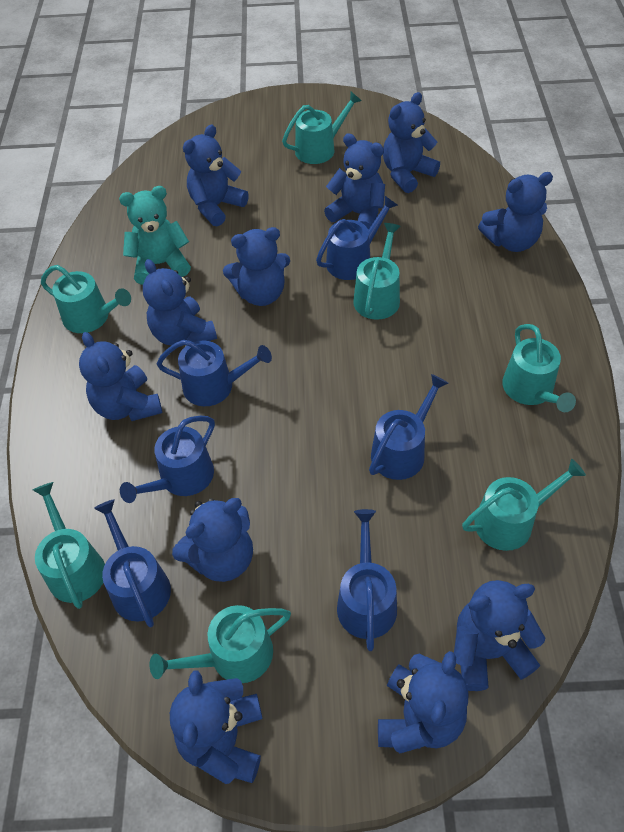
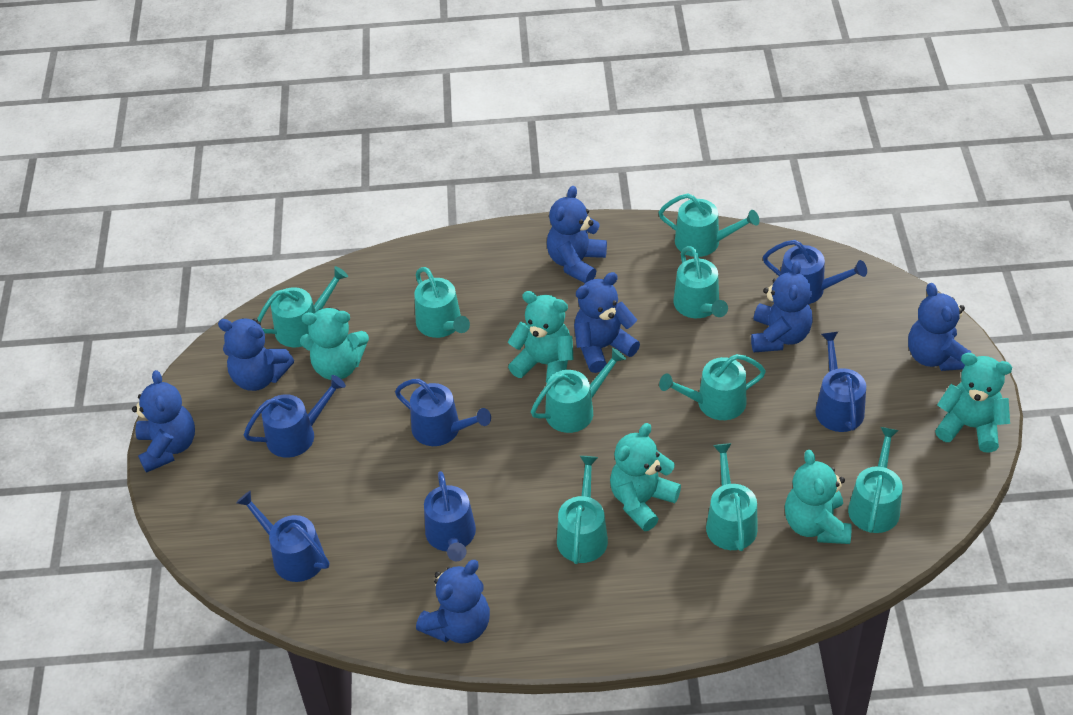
blue teddy bear: [79,332,162,421] [143,259,217,346] [170,670,263,784] [172,498,253,582] [183,125,249,226] [223,227,290,306] [324,133,385,230] [378,651,469,753] [383,92,440,193] [454,580,545,691] [478,172,553,252] = 11 -> [132,370,195,473] [218,318,294,391] [416,560,490,644] [547,186,607,283] [574,272,640,373] [751,261,813,352] [908,283,971,371] = 7
turquoise teddy bear: [119,186,191,285] = 1 -> [300,307,369,380] [508,291,574,383] [610,423,681,531] [785,450,852,544] [935,353,1012,453] = 5
turquoise watering can: [33,482,105,609] [41,265,131,333] [150,605,291,683] [282,92,362,164] [353,223,401,320] [462,459,586,551] [502,324,576,412] = 7 -> [257,266,348,347] [414,267,470,338] [531,348,626,433] [557,456,608,564] [659,194,759,257] [659,354,766,420] [673,246,728,318] [706,443,758,551] [848,427,903,533] = 9

